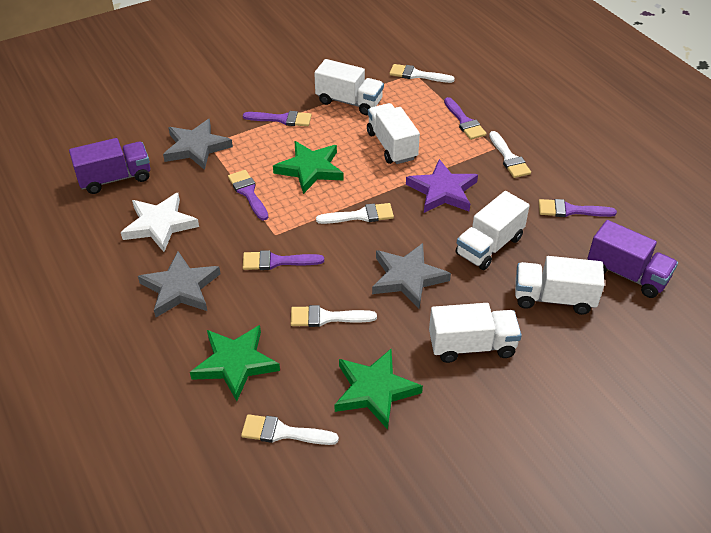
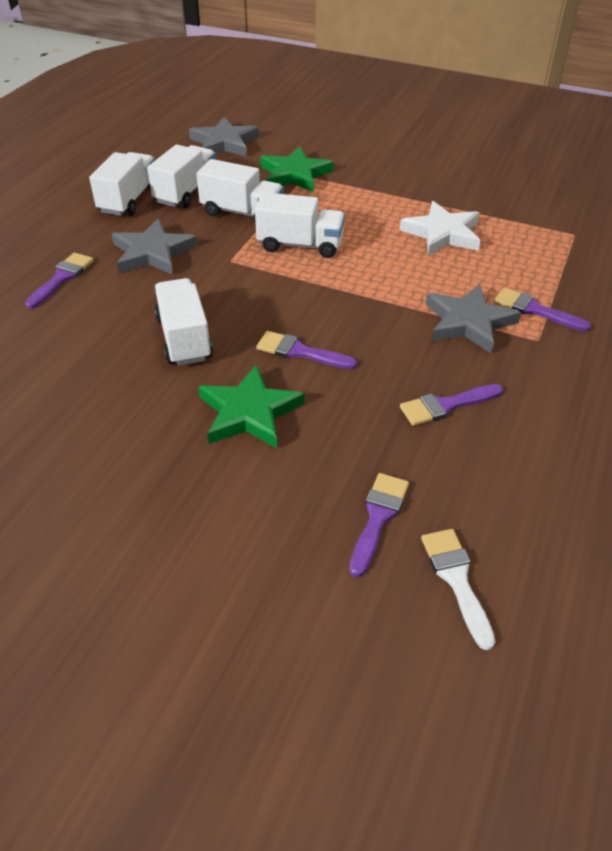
green star: [190,325,280,401] [273,141,344,194] [335,349,423,430] = 3 -> [198,364,305,448] [260,146,333,192] = 2
purple star: [406,159,478,213] = 1 -> none = 0
purple truck: [69,138,150,194] [587,220,678,298] = 2 -> none = 0
white brush: [241,414,339,445] [291,305,377,327] [316,203,394,224] [389,64,455,83] [489,131,531,178] = 5 -> [421,529,495,650] = 1

